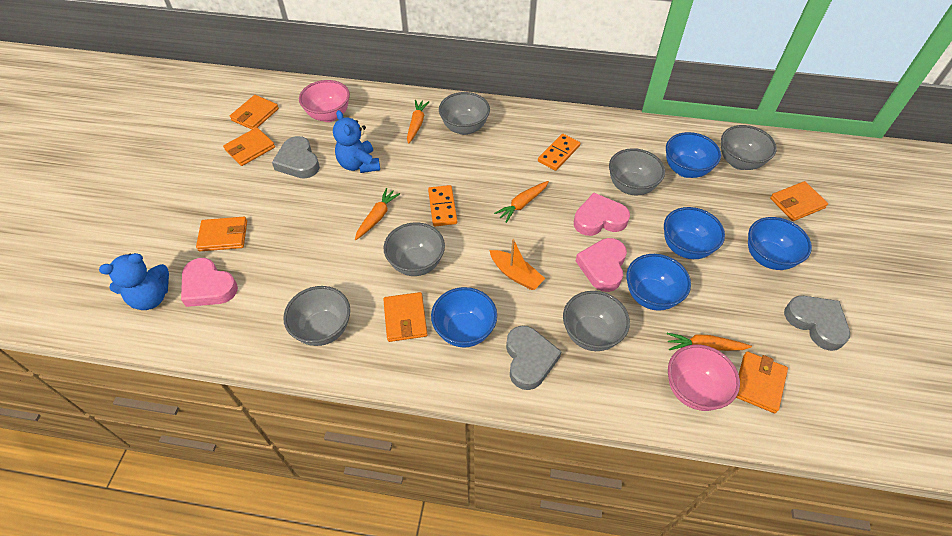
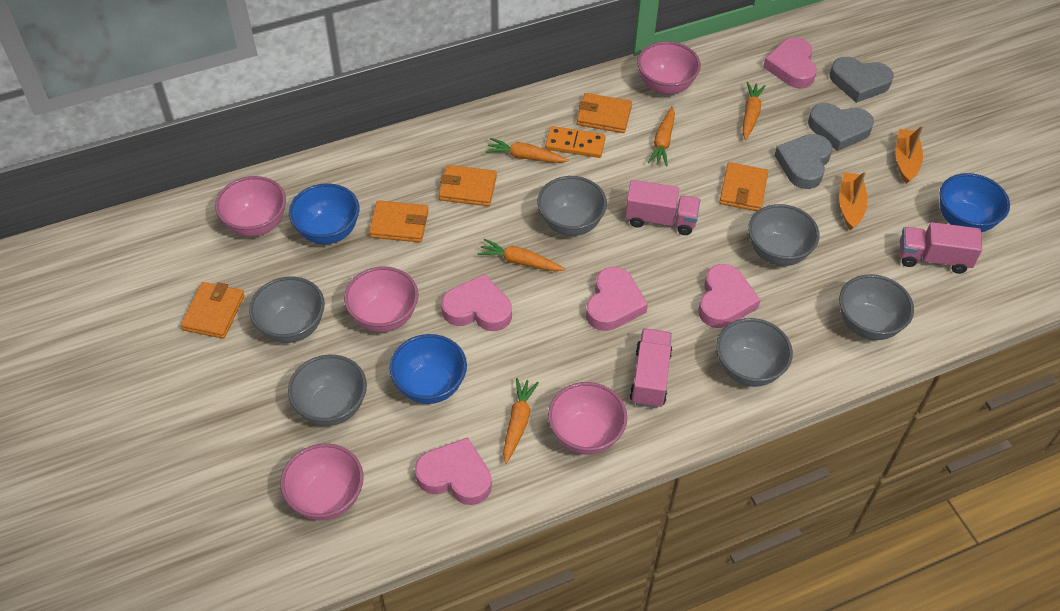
blue bowl: [431,287,497,348] [626,254,691,311] [664,207,725,259] [666,132,721,178] [748,217,812,270] = 5 -> [289,183,360,244] [389,334,467,404] [939,173,1010,232] = 3
blue teddy bear: [99,253,169,310] [333,110,380,173] = 2 -> none = 0
orange boat: [489,239,545,290] = 1 -> [839,172,868,230] [895,126,923,184] = 2
orange carrot: [355,188,400,240] [407,100,429,144] [494,181,549,223] [667,333,752,351] = 4 -> [478,239,565,271] [486,138,569,163] [503,378,539,464] [648,106,675,167] [743,82,766,140] = 5
orange domino: [428,185,457,226] [538,134,580,171] = 2 -> [545,126,606,158] = 1
orange wallet: [196,217,247,251] [223,127,275,166] [230,95,279,130] [383,292,428,342] [736,352,788,413] [770,181,828,221] = 6 -> [181,282,245,339] [369,200,429,242] [439,165,497,206] [577,93,632,133] [719,162,768,211] = 5
pink bowl: [299,80,350,122] [668,344,740,411] = 2 -> [215,176,286,237] [280,443,364,520] [344,267,418,332] [548,382,627,455] [637,41,701,95] = 5
pink heart: [181,258,238,307] [574,193,630,236] [576,238,627,292] = 3 -> [415,437,492,505] [441,274,512,331] [586,267,648,331] [698,264,761,328] [763,37,817,89] = 5
pink truck: none = 0 -> [625,180,700,235] [630,328,672,408] [900,222,982,274] = 3

